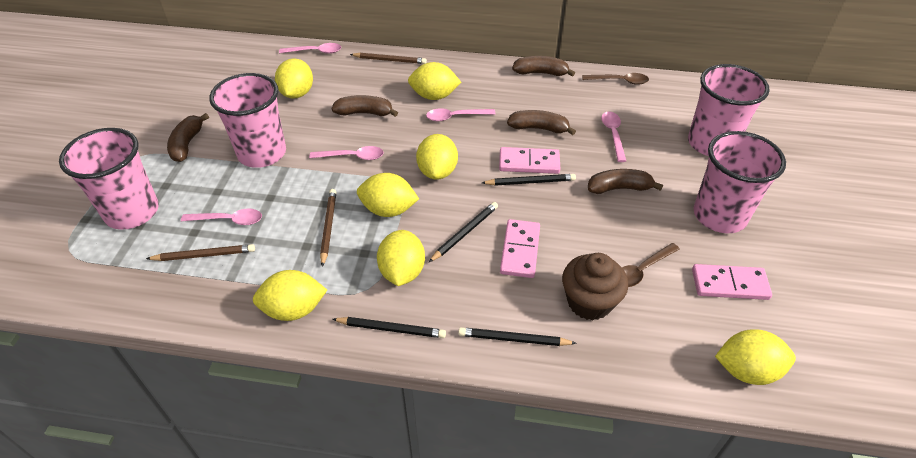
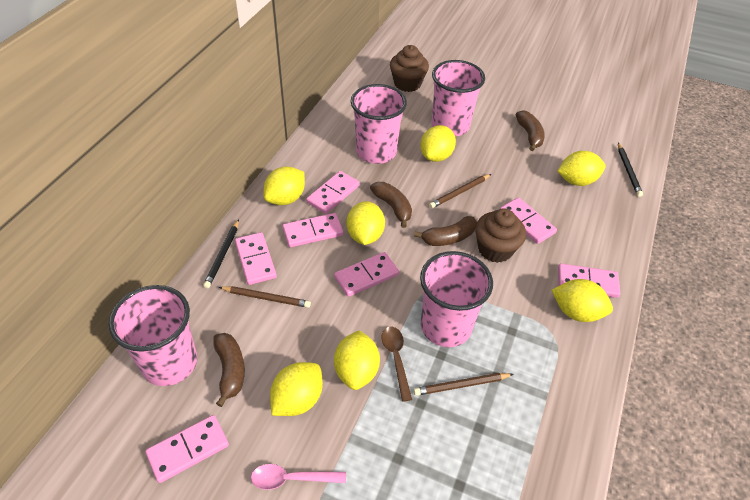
black pencil: [332,317,446,338] [429,202,498,262] [458,327,577,346] [482,174,576,186] = 4 -> [203,219,239,288] [618,143,643,197] = 2
brown banana: [167,113,209,162] [331,95,398,117] [507,110,576,135] [512,56,575,77] [588,169,663,194] = 5 -> [213,333,245,407] [370,182,412,228] [414,216,477,246] [516,110,545,151] = 4
brown cupcake: [562,253,628,321] = 1 -> [390,45,429,92] [475,208,526,263] = 2
brown spoon: [582,73,649,85] [622,243,680,287] = 2 -> [381,326,412,402] = 1
pink domino: [499,147,560,174] [500,219,540,278] [692,264,772,300] = 3 -> [145,415,229,483] [235,232,277,285] [282,213,343,247] [306,171,360,214] [334,252,399,297] [500,197,557,244] [558,263,620,298] = 7
pink spoon: [181,209,262,225] [279,43,341,54] [309,146,384,160] [426,108,496,121] [601,111,626,162] = 5 -> [251,464,346,490] = 1

